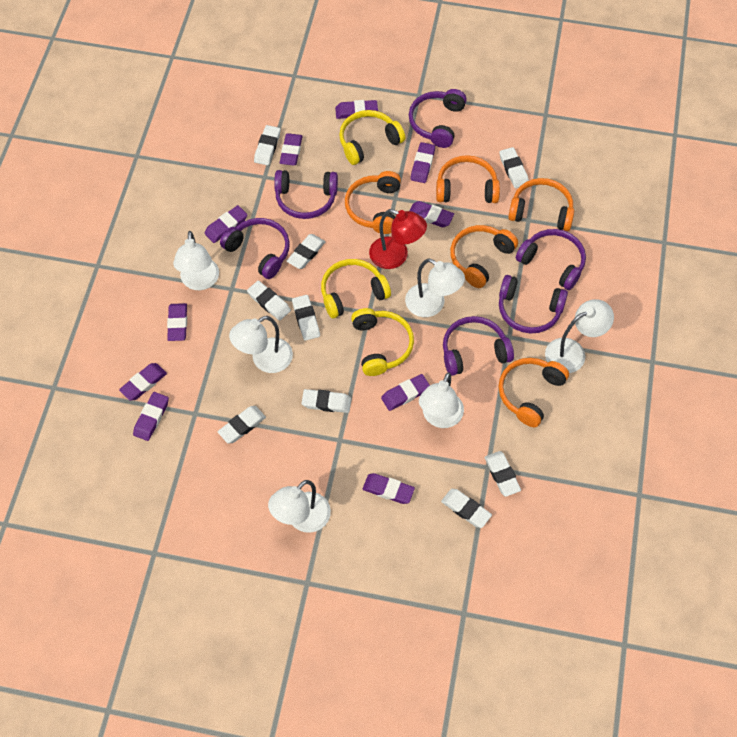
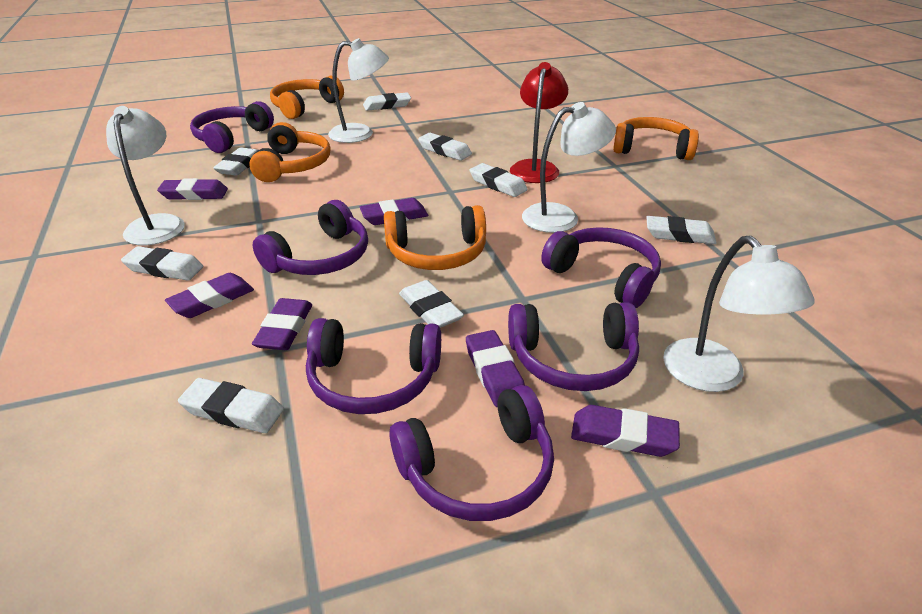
orange headphones: [345,171,401,234] [436,155,500,203] [450,225,518,288] [499,358,569,427] [508,178,574,231] = 5 -> [249,122,330,182] [270,76,344,119] [384,205,486,270] [613,117,699,160] = 4
purple eraser: [119,363,167,401] [133,392,169,441] [167,303,187,341] [205,205,248,243] [280,133,303,166] [335,100,378,119] [363,473,415,504] [381,374,430,411] [410,201,454,227] [411,142,435,183] = 10 -> [157,178,228,200] [165,273,254,318] [252,298,312,350] [360,198,428,225] [466,330,525,407] [571,405,680,457] = 6
white eraser: [218,406,266,444] [247,281,291,321] [254,125,280,165] [287,234,325,269] [292,295,320,341] [302,389,351,413] [441,489,492,528] [485,451,521,497] [499,147,529,188] = 9 -> [121,246,203,281] [178,378,284,433] [213,147,257,176] [363,92,411,111] [399,280,464,328] [418,133,472,161] [469,163,528,197] [646,216,716,244] = 8
white lamp: [173,231,219,290] [229,316,293,373] [268,480,331,533] [405,258,465,317] [419,372,464,428] [545,299,614,373] = 6 -> [106,106,185,246] [328,38,389,143] [522,102,616,233] [663,236,815,392] = 4
yellow headphones: [321,259,391,318] [339,110,405,165] [351,308,414,376] = 3 -> none = 0

